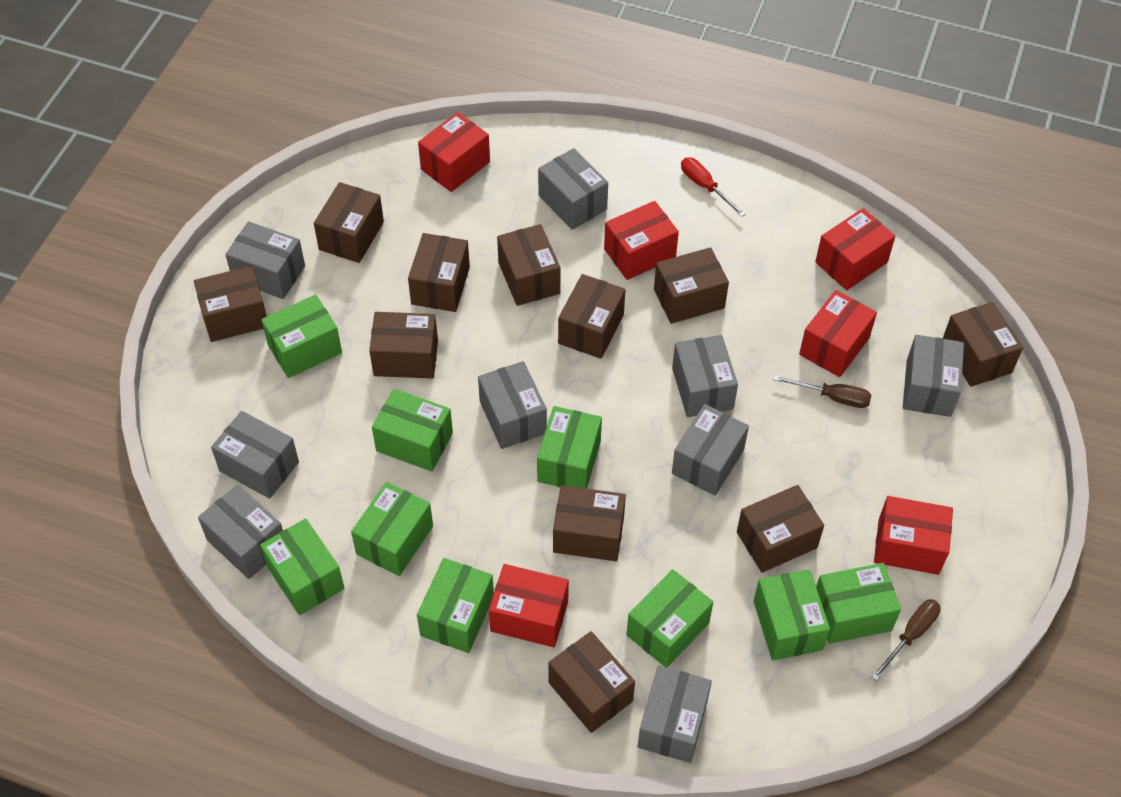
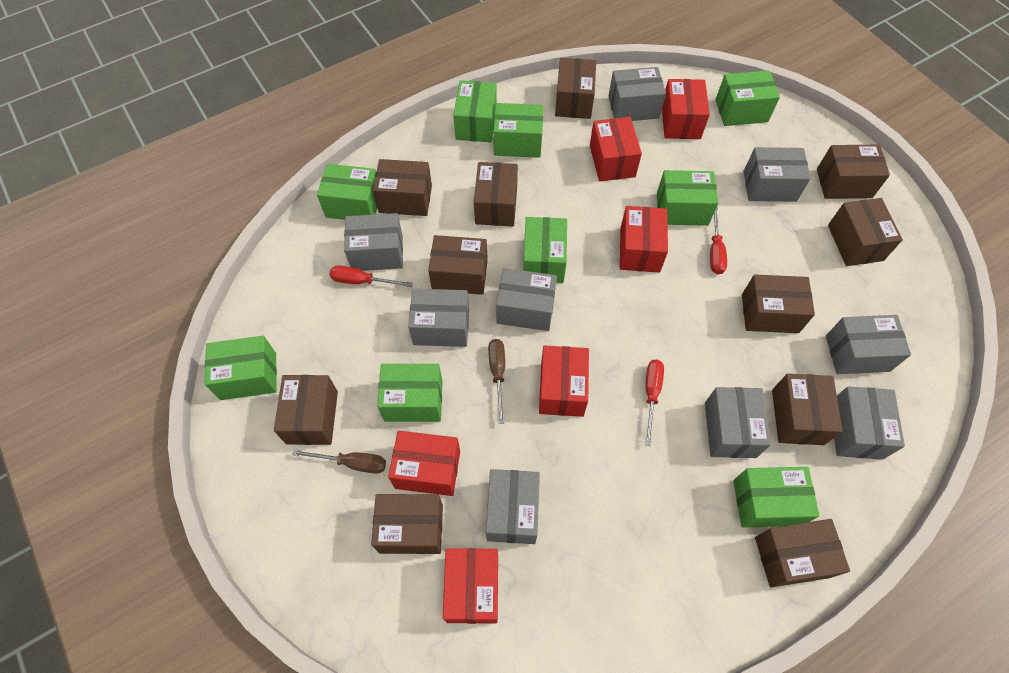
red screwdriver: [681,157,745,217] = 1 -> [330,265,413,287] [645,360,664,446] [710,206,727,274] = 3

